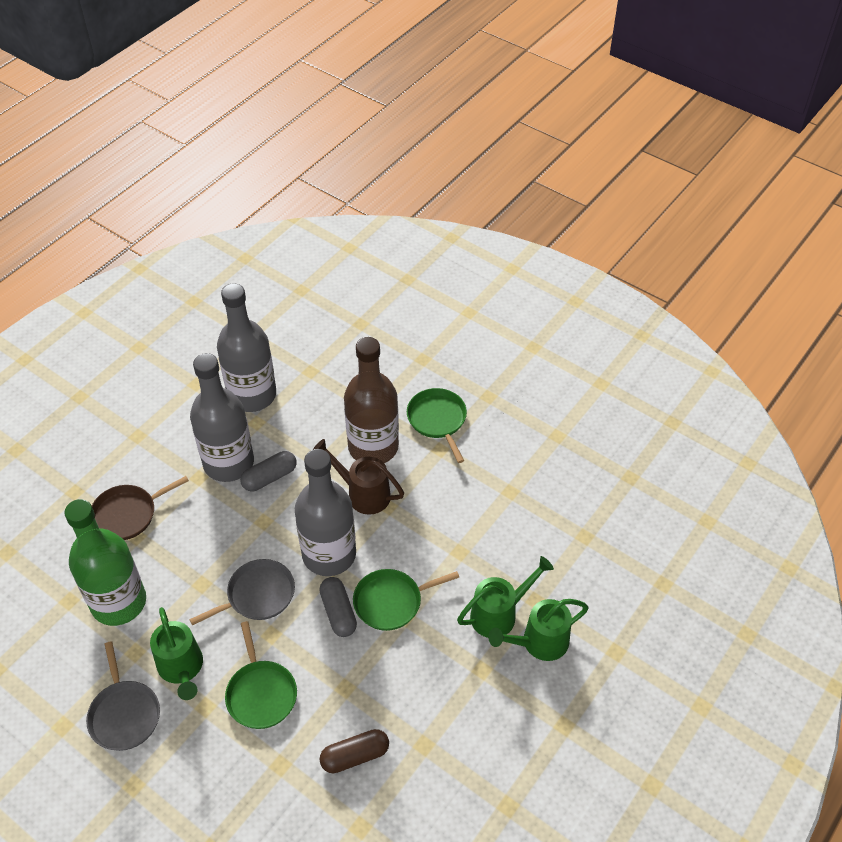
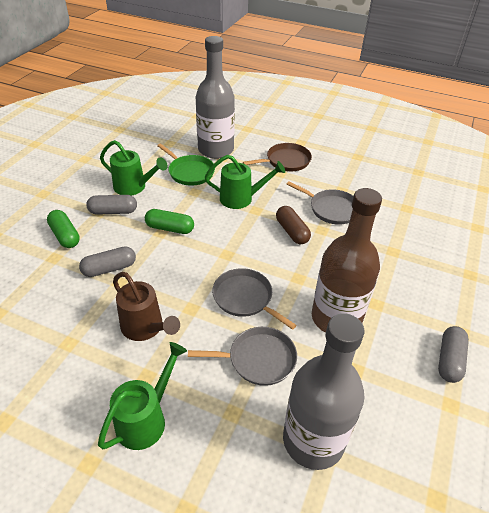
green bottle: [65,499,146,626] = 1 -> none = 0
green capsule: none = 0 -> [47,210,80,248] [145,209,194,234] = 2
green pan: [225,621,297,729] [353,569,459,631] [407,388,467,463] = 3 -> [157,143,215,186] = 1
grey bottle: [190,353,254,482] [217,283,276,412] [295,449,356,576] = 3 -> [196,36,235,159] [283,313,365,470] = 2
grey capsule: [240,451,297,491] [320,577,357,637] = 2 -> [79,246,136,277] [86,195,137,215] [438,326,469,383] = 3
grey pan: [86,641,160,751] [189,559,295,625] = 2 -> [188,327,297,386] [212,268,297,330] [287,181,354,225] = 3

